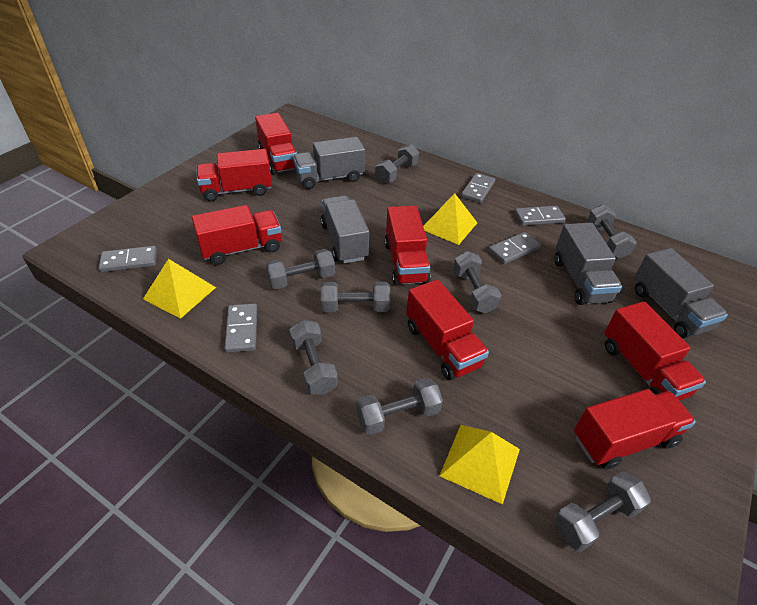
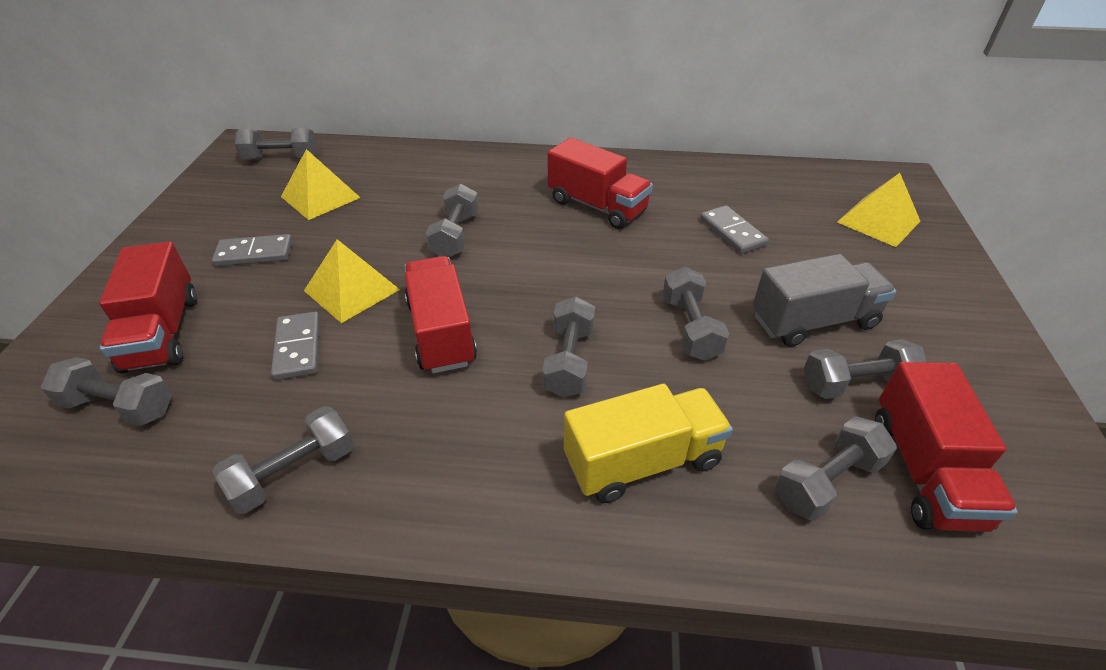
grey domino: [99,246,157,272] [224,303,257,353] [461,173,495,203] [488,232,541,264] [515,206,566,226] = 5 -> [212,234,292,266] [271,312,320,380] [700,205,769,254] = 3
grey truck: [293,137,365,189] [321,195,369,264] [555,223,622,305] [634,248,728,338] = 4 -> [753,254,896,347] = 1
red truck: [192,205,281,265] [196,149,272,202] [255,113,297,175] [384,206,430,286] [406,279,489,380] [574,389,696,470] [604,301,706,401] = 7 -> [99,242,197,374] [404,256,477,373] [548,137,653,229] [875,362,1018,532] = 4
yellow truck: none = 0 -> [564,384,733,503] = 1

